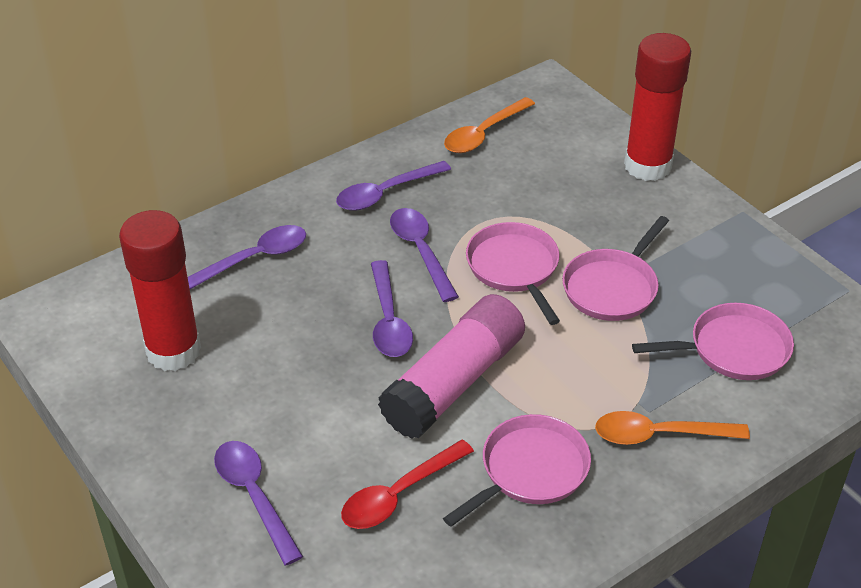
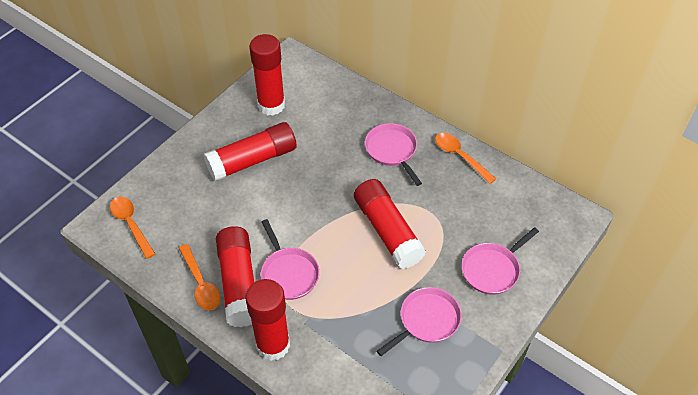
orange spoon: [444,97,535,153] [595,411,750,445] = 2 -> [110,197,155,259] [179,244,220,310] [435,133,496,184] = 3
pink glue stick: [378,294,525,439] = 1 -> none = 0
purple spoon: [188,225,306,289] [214,441,303,565] [336,161,451,211] [371,260,413,357] [390,208,459,302] = 5 -> none = 0
red glue stick: [119,210,201,371] [624,33,691,181] = 2 -> [204,122,296,181] [216,226,254,327] [245,279,290,361] [249,34,285,116] [354,179,426,269] = 5
red spoon: [341,439,474,529] = 1 -> none = 0

